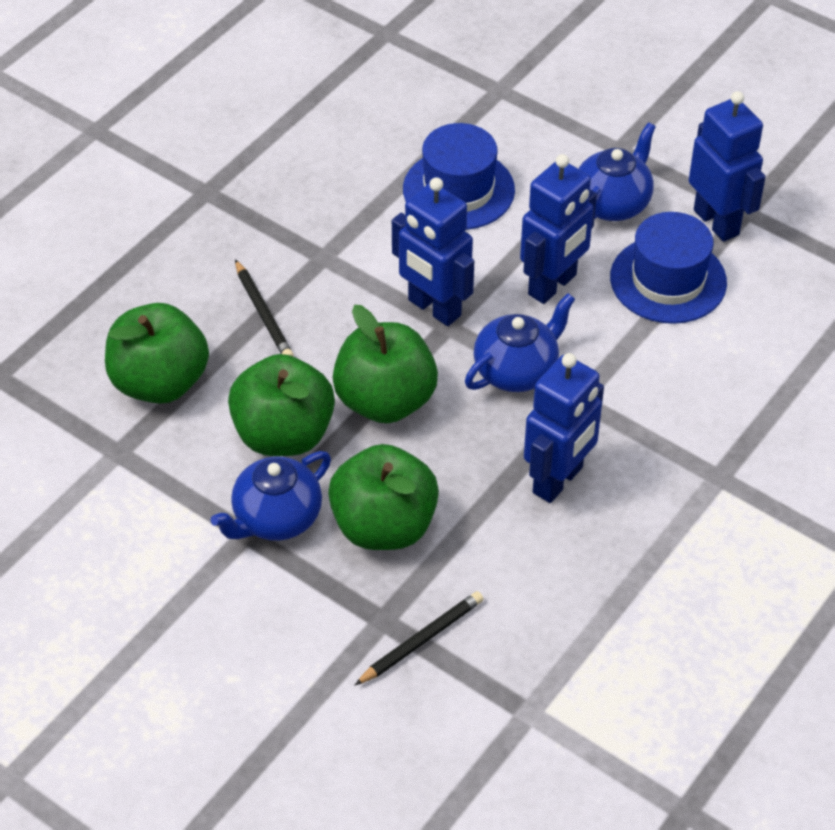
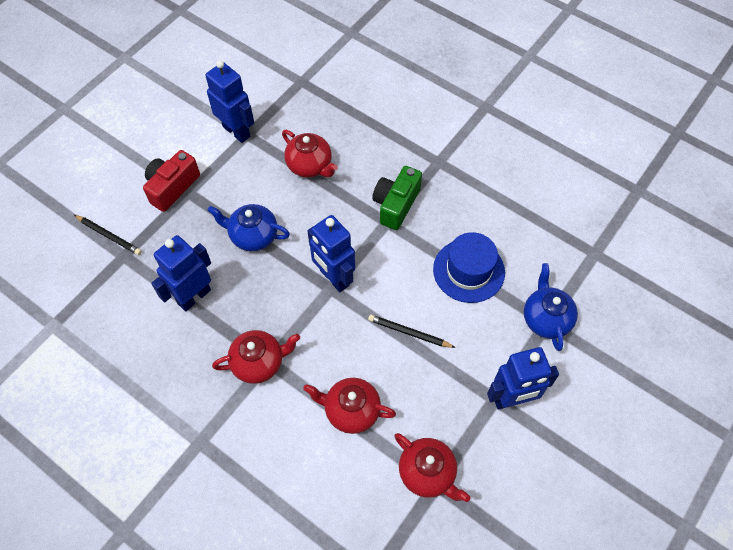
blue hat: [403,123,515,230] [610,212,727,324] = 2 -> [433,232,505,303] = 1
blue teapot: [211,451,331,541] [465,293,575,392] [578,122,656,221] = 3 -> [207,204,290,251] [524,263,578,351] = 2
green apple: [105,303,209,404] [228,354,335,456] [328,444,439,550] [333,305,438,423] = 4 -> none = 0
green camera: none = 0 -> [372,166,422,230] = 1
red camera: none = 0 -> [143,150,200,212] = 1
red teapot: none = 0 -> [212,330,300,384] [282,130,338,177] [303,378,396,434] [394,433,470,502] = 4

